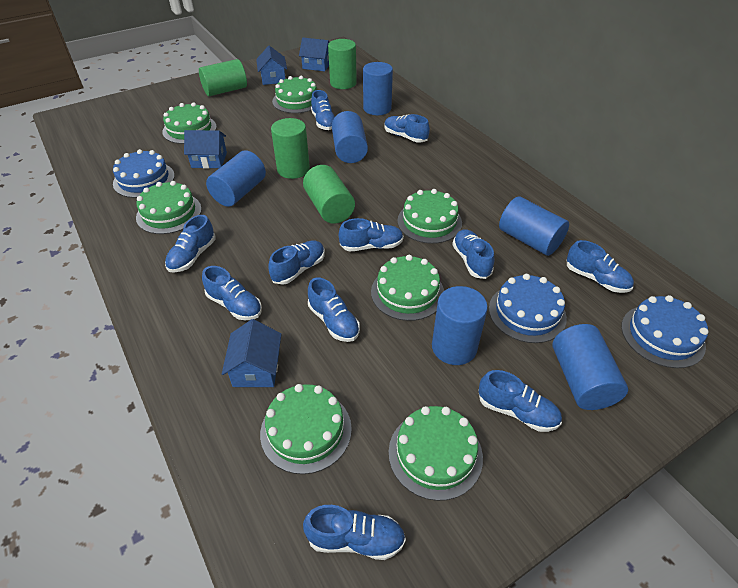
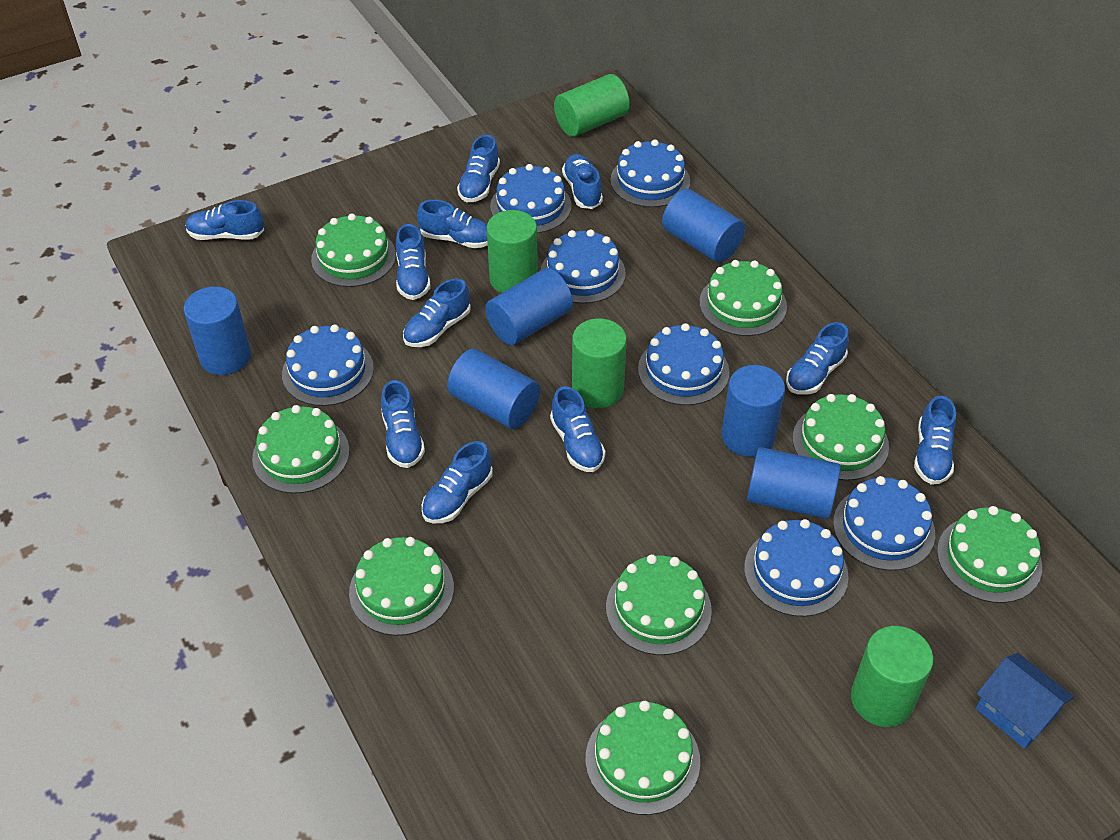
blue cake: [113,149,175,198] [489,274,567,343] [621,295,708,368] = 3 -> [282,324,374,406] [490,164,572,233] [541,230,626,304] [610,140,690,207] [638,323,730,405] [744,519,848,617] [833,476,935,571] = 7
blue house: [184,130,227,168] [222,319,282,387] [256,46,287,85] [299,37,329,71] = 4 -> [976,653,1074,749] = 1
green cake: [136,181,202,234] [162,102,217,144] [260,384,352,474] [272,76,317,113] [371,255,444,321] [389,406,483,501] [397,189,462,244] = 7 -> [252,405,349,494] [311,213,396,287] [349,537,454,636] [586,701,700,815] [606,554,712,655] [699,260,787,336] [793,394,889,481] [937,506,1042,603] = 8

